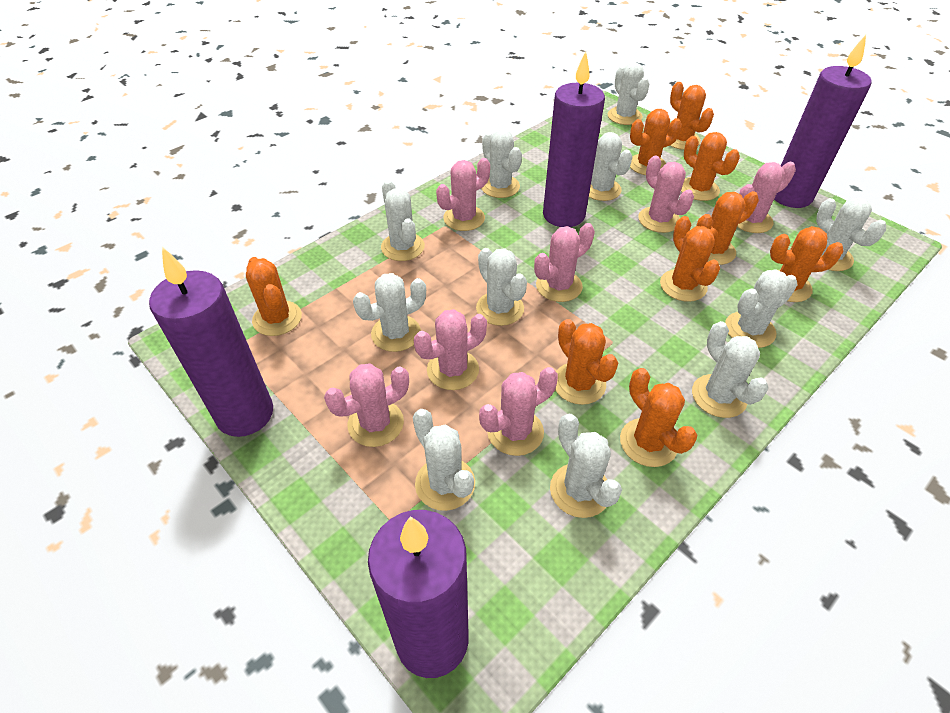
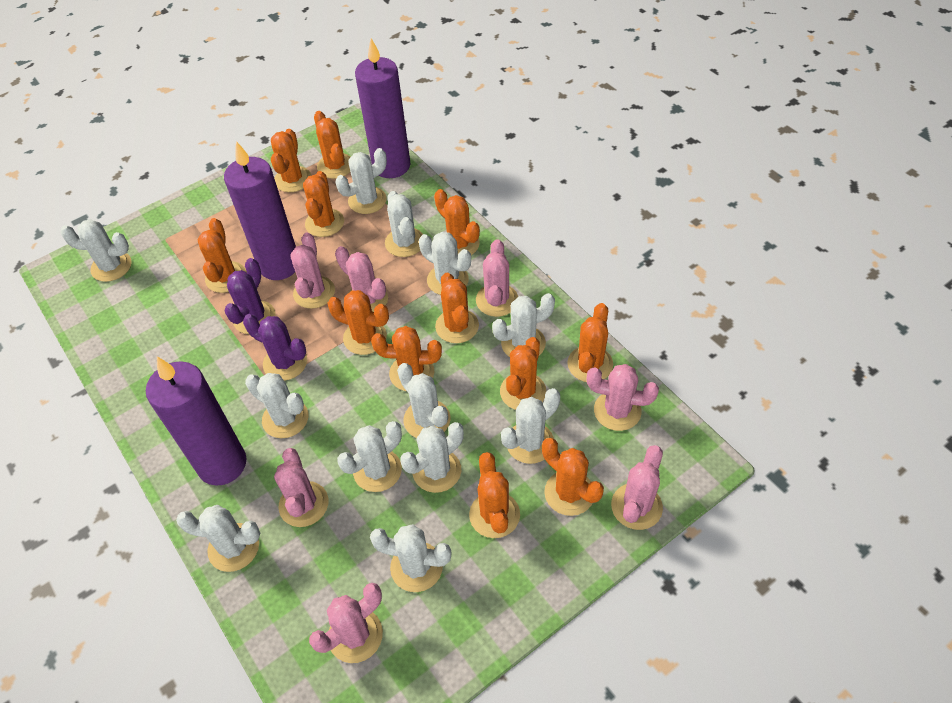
orange cactus: [246,257,302,336] [555,319,618,405] [620,368,697,467] [630,109,682,175] [660,216,720,302] [670,82,714,150] [681,132,740,201] [696,191,759,265] [770,226,843,302] = 9 -> [198,218,246,293] [271,129,311,192] [303,171,344,237] [314,111,351,179] [327,290,389,355] [371,326,442,391] [434,189,480,255] [435,273,479,343] [469,452,520,538] [500,337,546,410] [542,438,604,516] [567,303,613,382] = 12
purple cactus: none = 0 -> [224,258,276,334] [243,314,307,381] = 2
purple candle: [149,247,273,437] [368,510,469,678] [543,52,605,227] [774,35,872,208] = 4 -> [146,357,246,486] [224,141,296,280] [355,38,410,178] = 3
white cactus: [353,273,426,352] [381,180,425,261] [413,409,475,511] [476,248,527,326] [481,129,522,198] [550,414,622,518] [589,132,633,201] [608,62,649,125] [692,321,769,418] [725,269,798,348] [816,198,886,271] = 11 -> [60,219,132,282] [176,505,260,572] [245,373,308,438] [336,148,387,214] [337,421,402,492] [370,524,452,592] [385,191,423,257] [397,363,450,438] [400,422,464,493] [419,232,471,295] [492,293,555,357] [501,388,560,464] = 12

